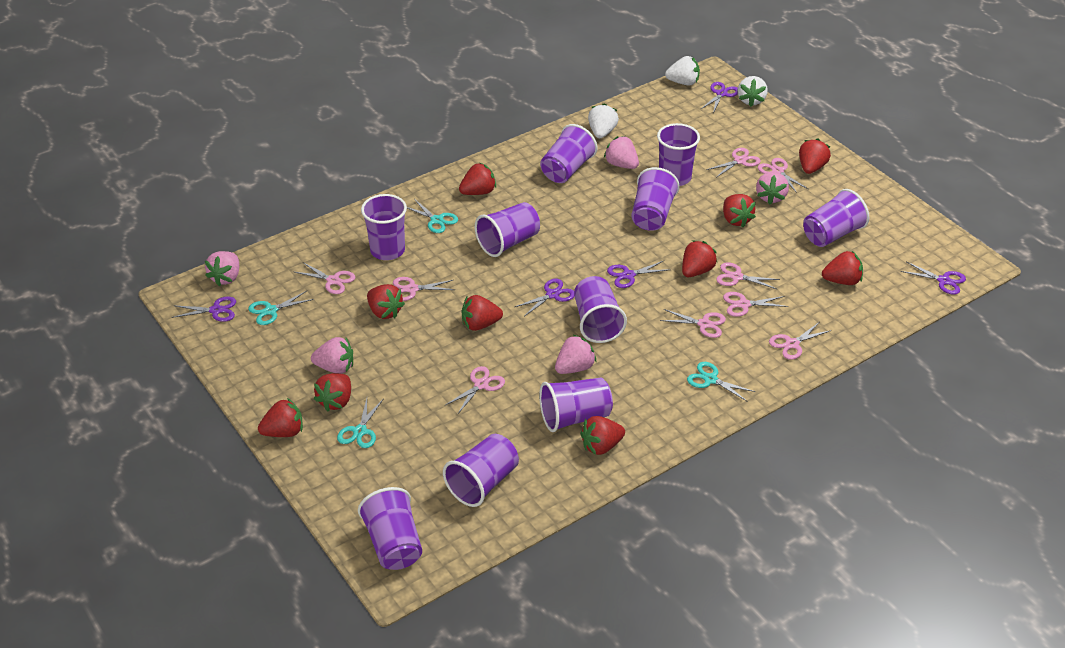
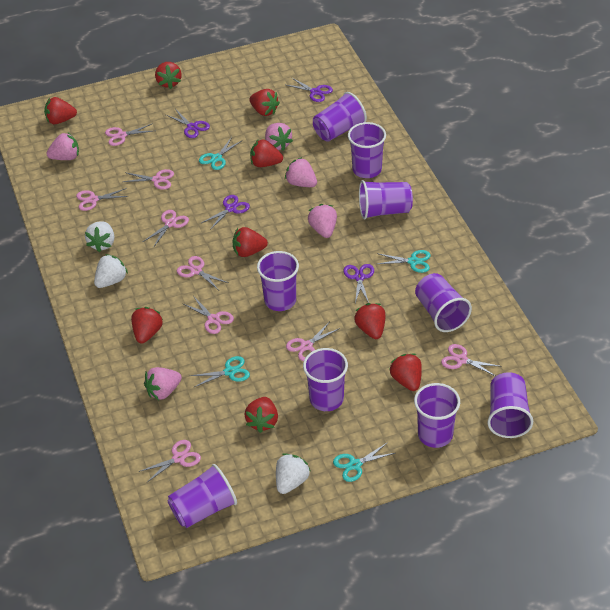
purple cup: [358,487,422,570] [361,194,407,260] [443,434,519,507] [475,202,540,257] [539,377,613,432] [540,124,597,183] [574,276,627,343] [631,167,680,231] [657,123,700,186] [803,189,869,247] = 10 -> [167,464,237,528] [257,251,299,311] [303,348,348,411] [313,92,367,142] [348,122,386,178] [359,180,413,219] [414,383,460,448] [415,273,472,332] [487,372,533,438] = 9
purple scissors: [172,296,236,322] [515,279,575,316] [607,261,668,288] [701,82,738,113] [901,262,966,295] = 5 -> [166,109,210,138] [201,195,250,230] [287,77,333,102] [343,264,374,303] = 4
red strawberry: [258,398,303,437] [314,373,351,411] [367,284,405,319] [459,163,496,195] [462,295,503,331] [580,416,625,455] [682,240,718,277] [723,194,756,227] [799,138,831,174] [822,251,863,285] = 10 -> [44,97,77,124] [131,307,163,343] [155,62,182,89] [233,227,268,257] [244,397,278,433] [249,89,280,116] [250,139,283,167] [354,303,386,339] [389,354,422,391] = 9

